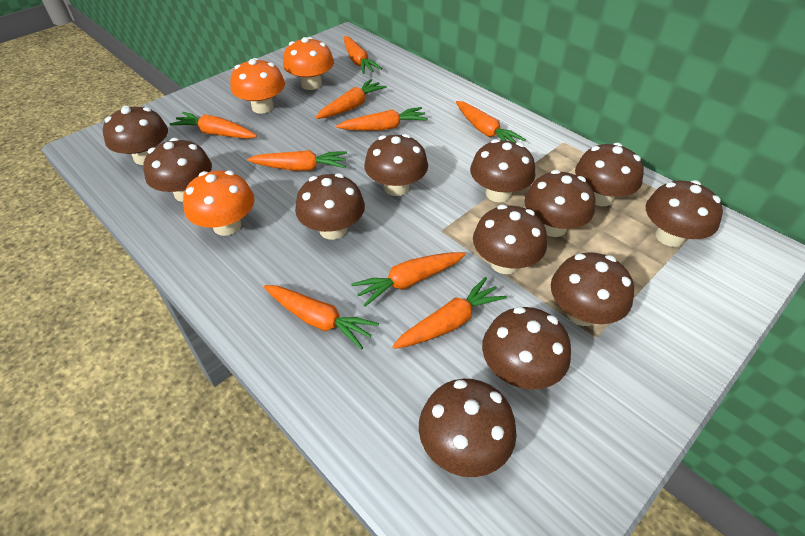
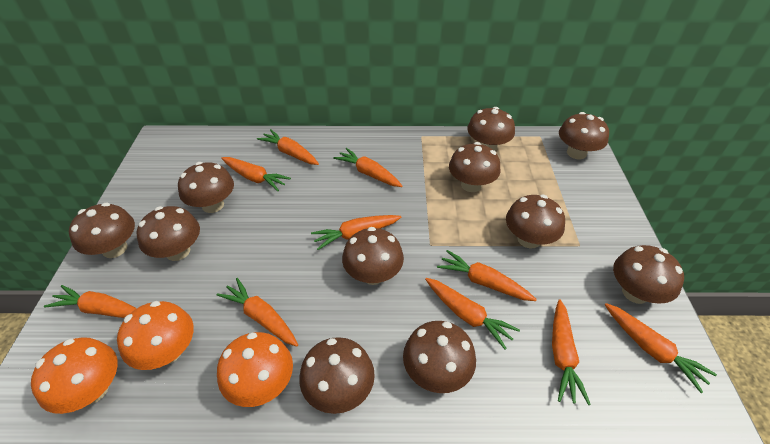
brown mushroom: [103,106,168,165] [143,138,212,202] [295,173,365,240] [364,134,428,196] [419,379,517,477] [470,139,535,203] [473,205,547,274] [482,307,571,390] [524,170,595,237] [551,252,634,326] [575,143,644,206] [646,180,723,247] = 12 -> [69,202,135,258] [136,206,200,261] [178,162,234,213] [299,337,375,414] [342,227,404,285] [403,321,476,393] [449,142,501,192] [467,107,515,152] [506,195,565,248] [559,112,609,159] [613,245,684,304] = 11
orange carrot: [170,112,257,139] [247,150,347,171] [264,285,379,350] [315,79,387,119] [336,107,428,131] [344,36,382,74] [351,252,466,307] [392,277,507,349] [456,101,526,143] = 9 -> [44,285,137,318] [216,278,298,346] [221,157,291,191] [257,129,319,165] [311,215,401,250] [333,148,402,187] [425,278,520,349] [437,250,537,301] [552,299,591,405] [605,303,717,393] = 10

